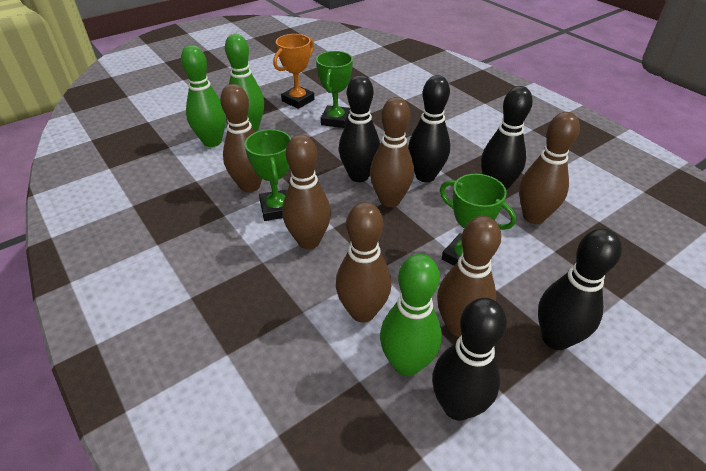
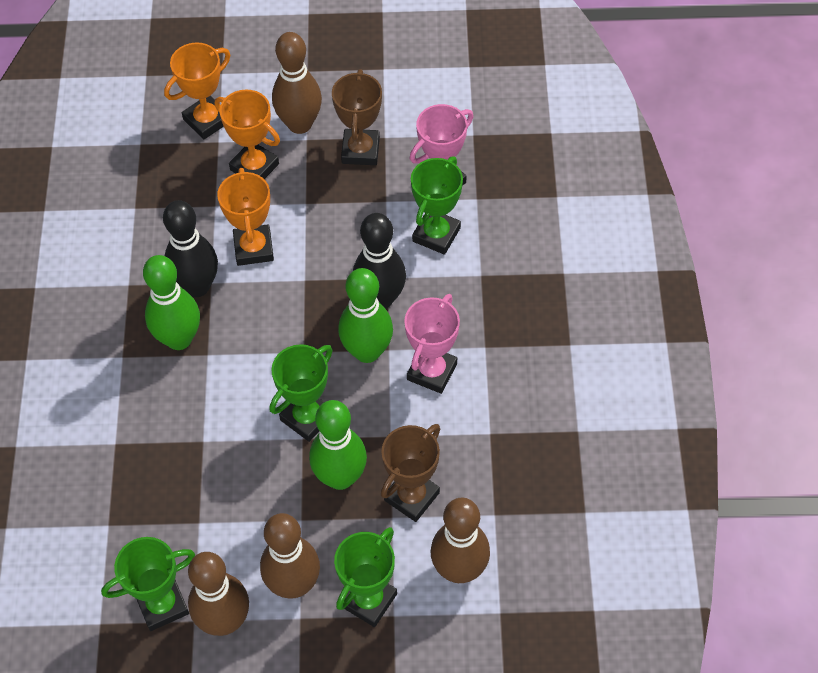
black bowling pin: [339,75,380,182] [408,75,450,182] [432,298,507,421] [481,86,533,191] [538,229,622,350] = 5 -> [163,200,218,297] [353,213,406,309] = 2
brown bowling pin: [220,84,262,192] [282,134,331,249] [336,202,391,323] [370,97,414,207] [437,216,501,337] [519,112,580,224] = 6 -> [188,552,249,636] [260,513,320,599] [272,32,322,134] [431,498,490,583] = 4
brown trophy: none = 0 -> [332,69,382,165] [381,424,440,522] = 2
green trophy: [245,129,291,221] [316,51,353,128] [440,174,516,266] = 3 -> [101,537,195,631] [269,344,333,442] [334,527,397,627] [411,156,463,255] = 4
orange trophy: [273,34,315,109] = 1 -> [164,42,230,139] [215,90,280,179] [217,168,274,266] = 3
pink trophy: none = 0 -> [404,294,460,394] [410,104,474,186] = 2

